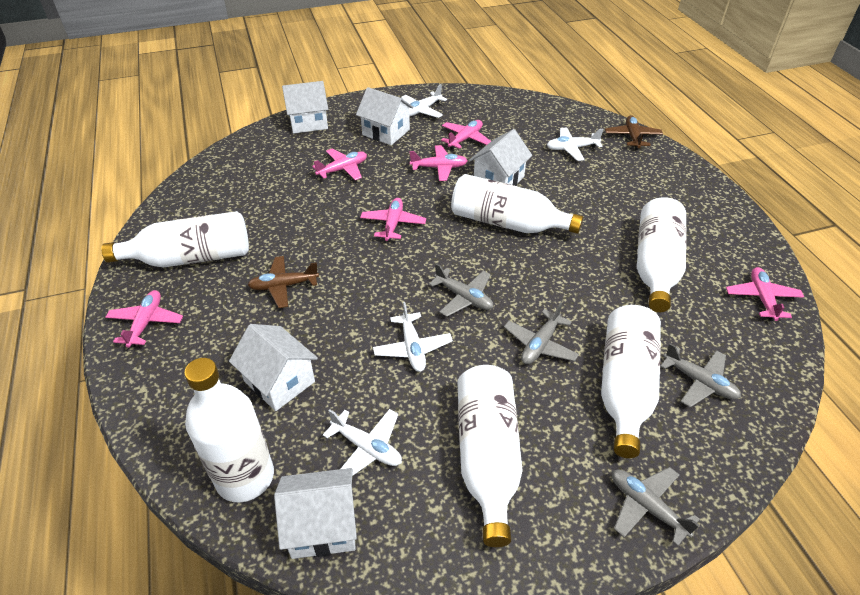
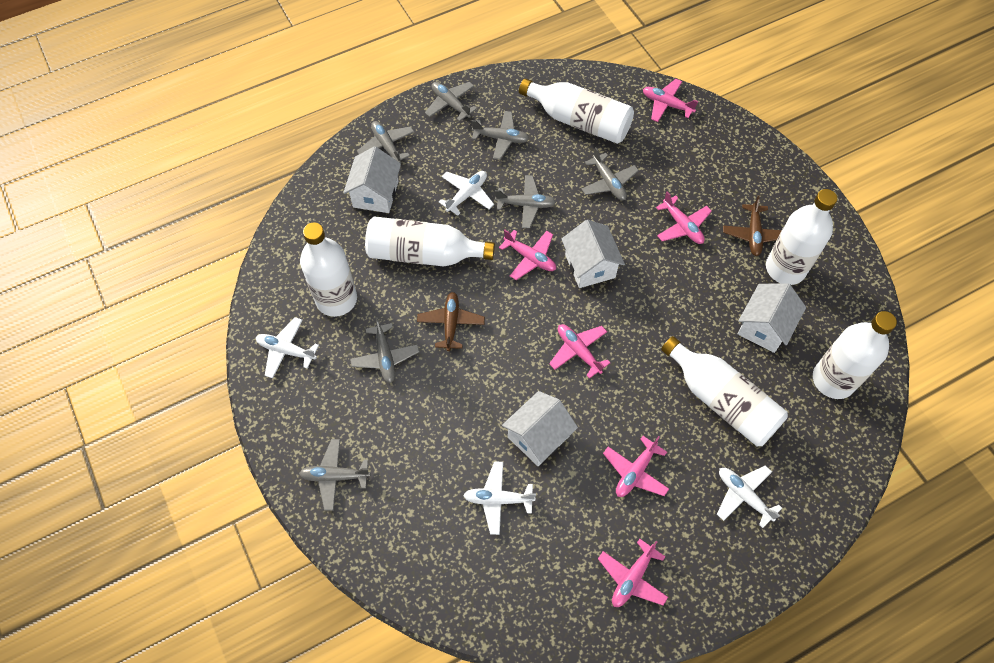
grey plane: [429,263,493,317] [504,302,579,364] [612,467,700,546] [660,343,741,408] = 4 -> [299,439,370,511] [350,317,419,383] [357,121,414,163] [425,82,477,121] [472,111,530,160] [495,175,556,228] [581,147,639,200] = 7
white house: [229,324,318,411] [274,468,357,559] [282,81,328,134] [356,87,414,145] [469,129,532,186] = 5 -> [343,146,401,213] [502,391,578,466] [561,220,625,288] [737,284,806,353] = 4

